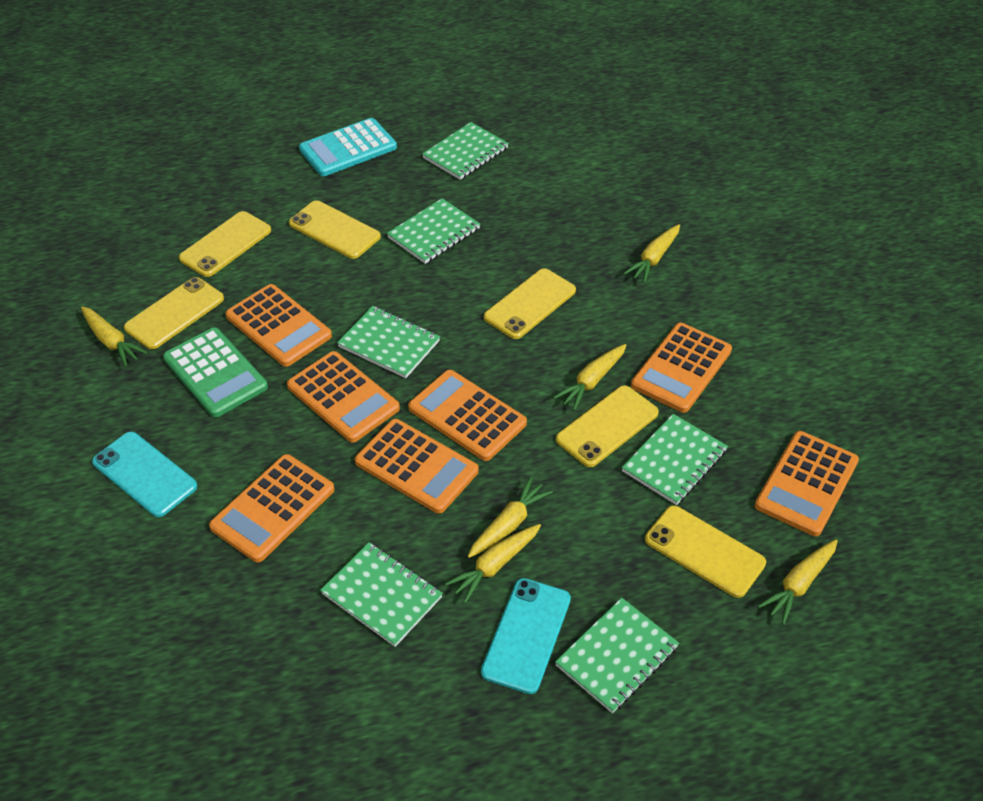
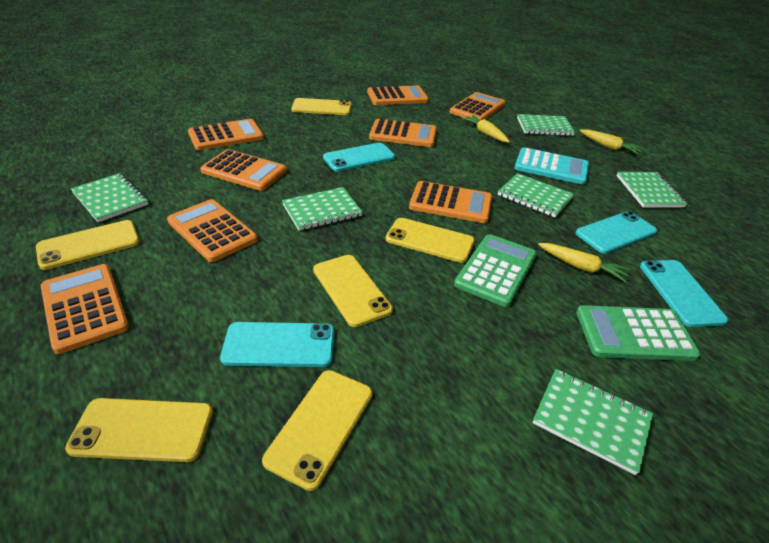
green calculator: [163,327,268,417] = 1 -> [454,234,537,307] [576,305,700,361] = 2
orange calculator: [209,454,334,562] [225,284,332,367] [287,351,400,443] [355,419,479,514] [408,370,527,461] [631,323,732,413] [755,431,859,536] = 7 -> [41,264,129,354] [167,199,258,262] [188,119,264,150] [200,149,287,191] [367,85,429,105] [369,119,437,147] [409,181,492,223] [450,92,505,121] = 8
turquoise phone: [92,432,197,517] [481,578,571,694] = 2 -> [220,322,334,367] [323,143,395,172] [576,211,657,254] [640,260,728,327] = 4
yellow carrot: [81,306,148,366] [445,524,541,603] [468,477,553,558] [553,344,627,411] [624,224,680,283] [758,539,838,625] = 6 -> [461,115,510,143] [538,243,630,283] [580,129,644,155] = 3

